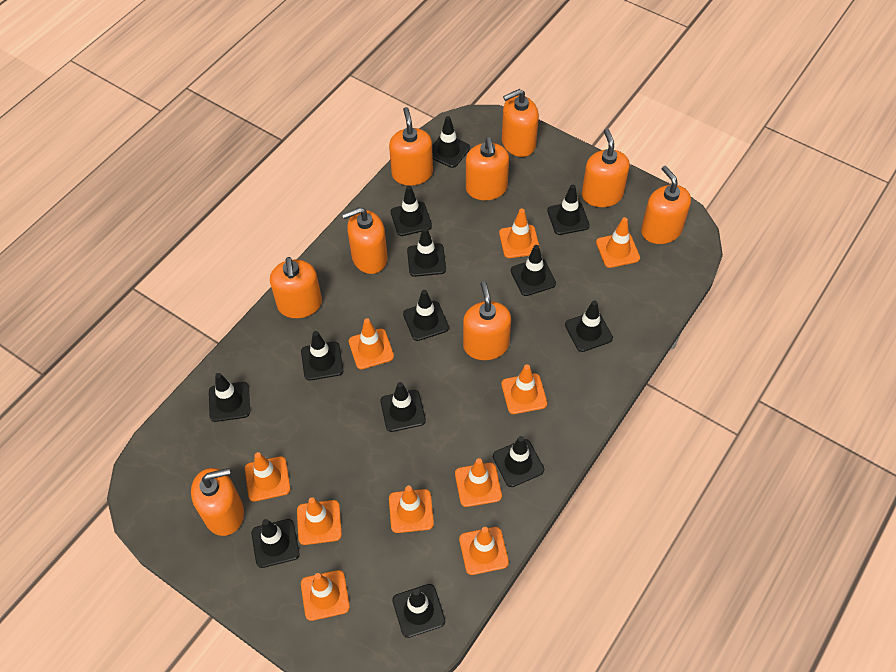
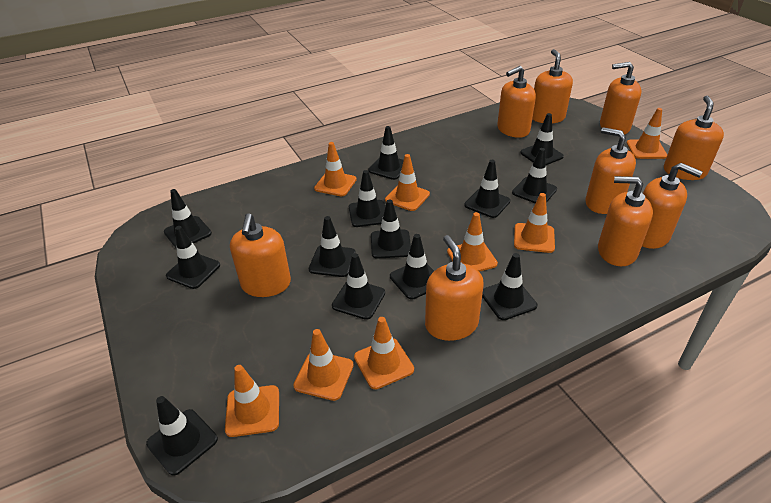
orange traffic cone: [245,452,291,502] [297,497,342,545] [301,570,350,621] [349,318,394,369] [389,486,434,533] [455,458,502,507] [459,527,509,575] [499,208,540,258] [501,364,547,414] [596,217,640,268] = 10 -> [225,365,279,437] [293,329,354,401] [314,142,357,196] [354,317,414,389] [385,154,430,211] [447,212,498,272] [514,193,555,253] [627,108,667,159] = 8

